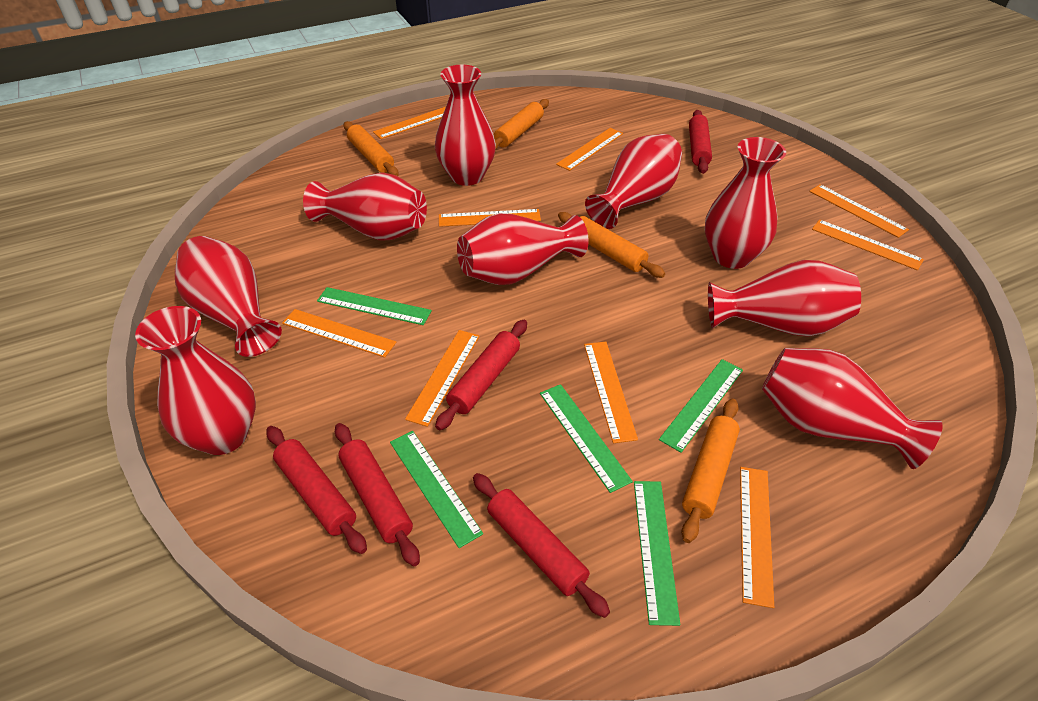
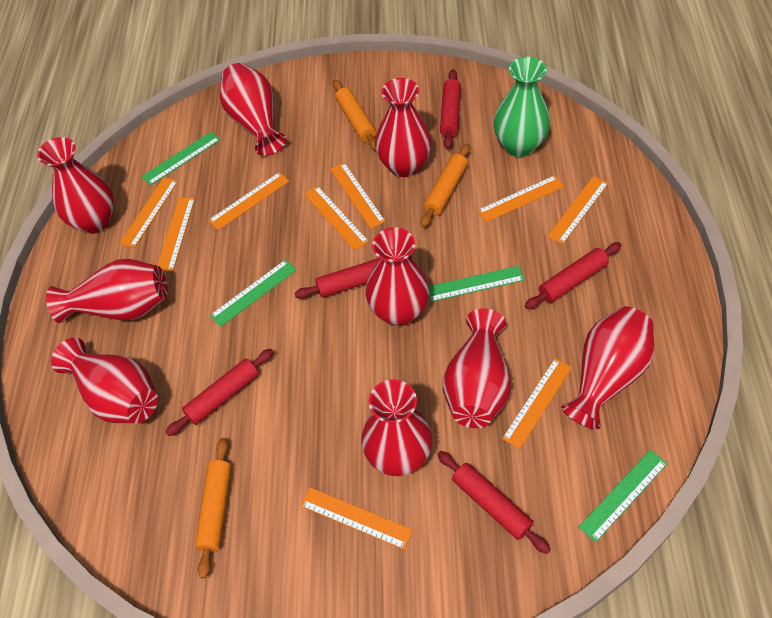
green ruler: [317,287,432,325] [390,431,483,548] [540,384,633,493] [634,481,680,626] [659,359,743,453] = 5 -> [141,131,221,186] [210,259,297,327] [429,266,525,302] [579,450,667,542] = 4
green vase: none = 0 -> [494,57,550,157] = 1
orange rolling pin: [344,121,399,176] [494,99,549,150] [558,212,665,278] [681,398,740,543] = 4 -> [195,438,231,579] [333,80,376,151] [421,143,470,228] = 3

